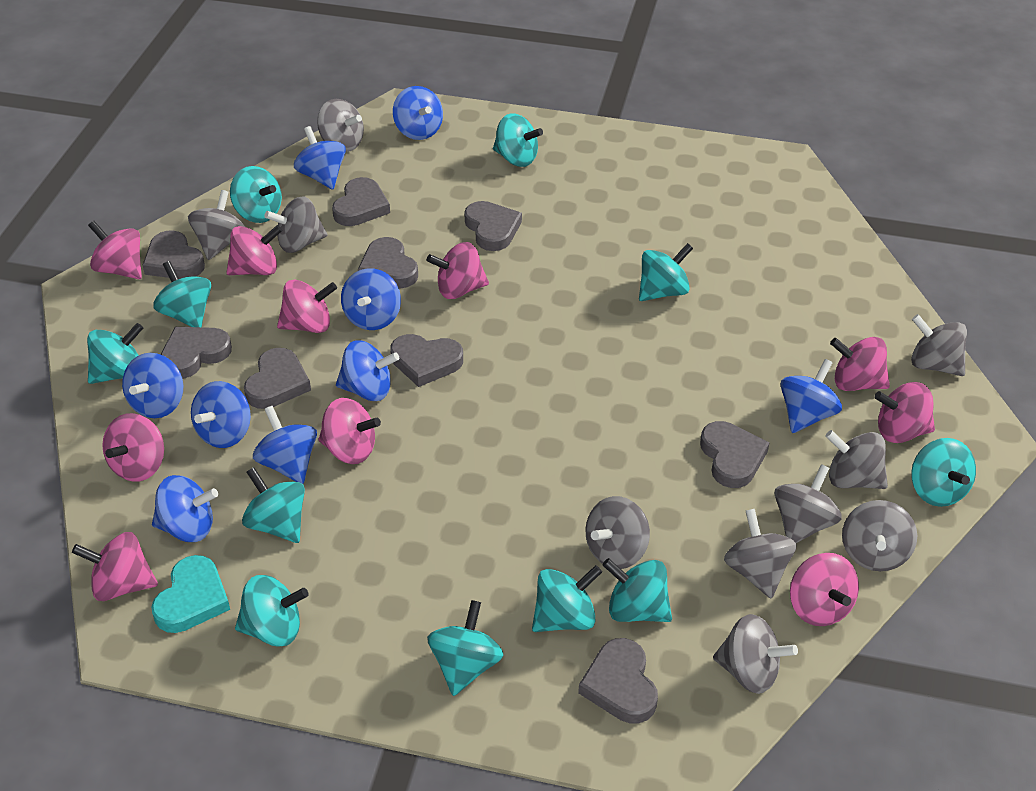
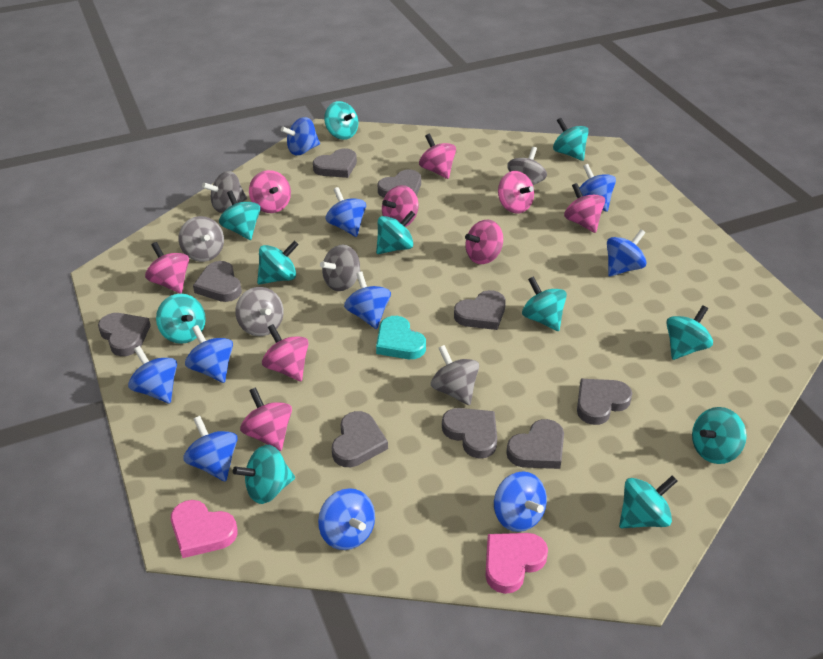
blue spinning top: [122,353,183,418] [152,475,218,542] [191,381,251,448] [253,406,317,484] [294,126,346,189] [336,340,399,401] [341,268,401,330] [393,86,443,140] [781,359,842,433] = 9 -> [128,346,177,403] [183,416,238,482] [185,325,233,383] [281,117,320,155] [318,488,375,550] [325,187,366,237] [344,272,391,329] [494,471,547,532] [576,164,616,212] [607,229,647,277] = 10
grey spinning top: [188,190,245,260] [264,196,327,253] [317,99,364,152] [586,496,650,569] [713,614,798,694] [724,509,797,598] [775,464,842,543] [825,430,888,489] [842,500,917,571] [911,314,967,376] = 10 -> [179,216,224,262] [202,171,247,213] [235,287,284,336] [320,244,361,291] [431,345,479,405] [507,147,547,185] = 6
pink heart: none = 0 -> [171,500,238,558] [485,533,548,594] = 2
pink spinning top: [72,532,158,601] [88,221,142,279] [102,413,164,482] [226,225,282,275] [277,280,337,333] [319,398,381,464] [427,242,489,299] [790,553,859,626] [830,337,890,391] [874,382,935,443] = 10 -> [145,242,189,294] [240,387,292,451] [249,170,291,213] [262,324,309,381] [382,185,418,227] [419,134,456,179] [465,220,503,264] [498,171,534,214] [564,183,605,233] = 9

